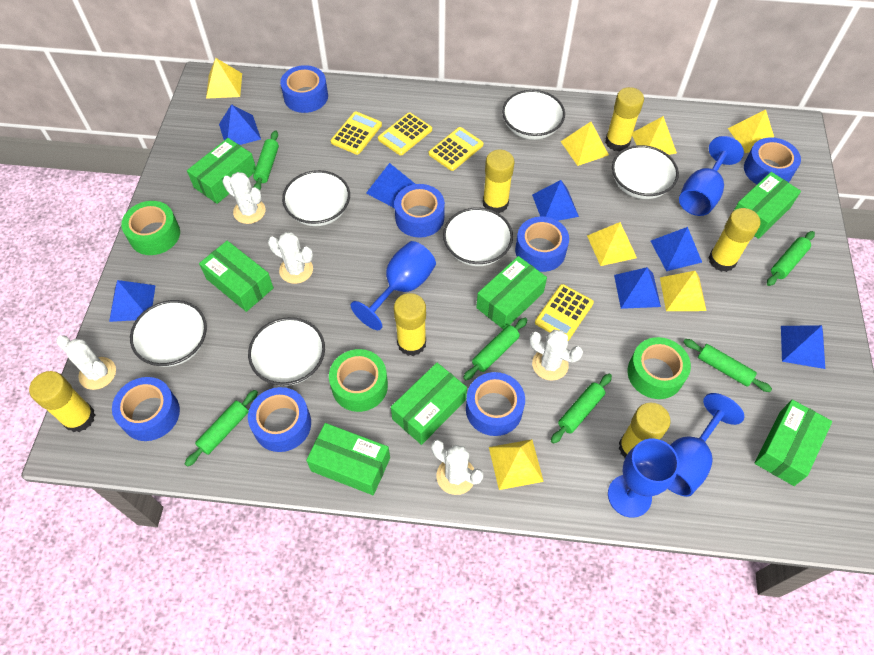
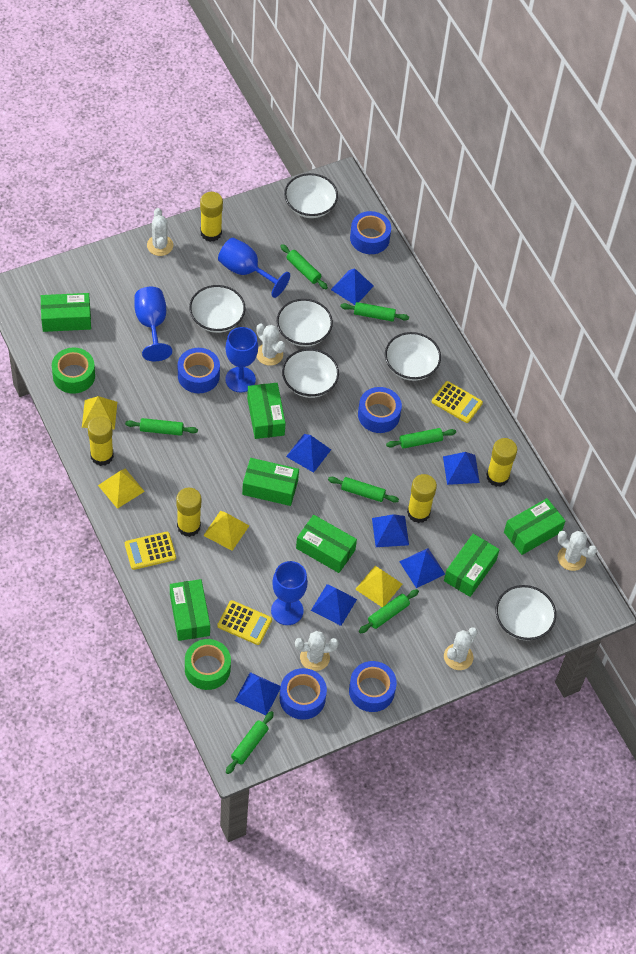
blue tape: [112,377,180,441] [248,387,311,452] [280,65,328,113] [394,184,445,238] [466,372,525,436] [515,217,569,272] [744,137,801,184] = 7 -> [178,348,220,393] [279,668,327,720] [349,661,397,712] [350,211,391,254] [358,387,402,433] = 5
green rolling pin: [185,390,258,467] [253,130,279,190] [463,318,527,380] [551,374,612,444] [684,339,772,392] [767,231,815,286] = 6 -> [125,418,198,436] [226,711,274,774] [280,244,328,289] [328,477,399,503] [340,302,409,322] [359,589,419,633] [386,428,456,449] = 7
green tape: [121,201,180,255] [329,349,388,412] [627,337,691,399] = 3 -> [52,348,95,394] [185,639,231,690] = 2
yellow calculator: [331,111,382,155] [378,112,432,155] [429,127,484,171] [535,284,594,341] = 4 -> [125,532,176,570] [217,600,272,645] [432,381,483,423] = 3
yellow glue stick: [29,371,95,432] [394,293,426,356] [483,149,515,213] [605,87,644,152] [619,402,671,458] [708,208,761,272] = 6 -> [88,416,114,466] [176,488,201,537] [200,192,223,242] [407,474,437,523] [486,438,517,487] = 5
yellow pyramid: [206,58,242,99] [489,439,544,490] [561,122,609,166] [587,222,637,266] [632,116,677,155] [660,271,707,311] [728,109,774,153] = 7 -> [82,396,117,429] [98,469,145,509] [203,510,249,551] [355,566,402,607] = 4

